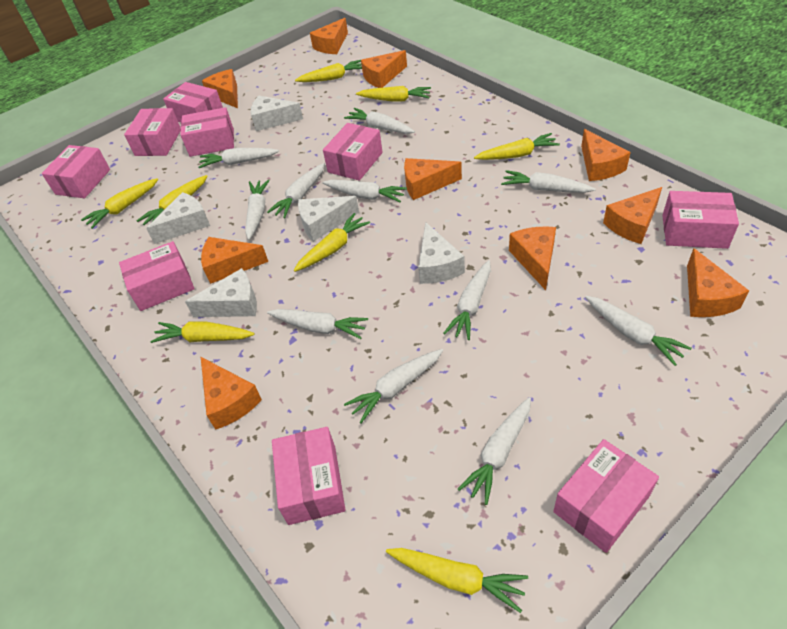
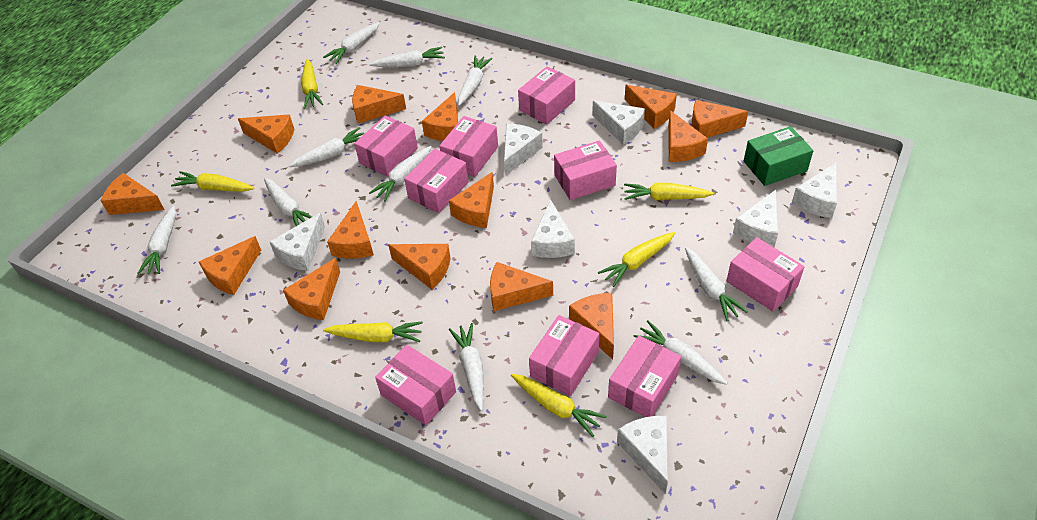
green box: none = 0 -> [744,126,813,186] = 1
orange cheese: [200,356,262,430] [201,237,268,284] [202,69,238,108] [310,18,348,54] [361,50,407,88] [404,158,462,200] [509,226,556,290] [581,129,631,181] [603,187,662,244] [687,248,749,317] = 10 -> [101,173,165,215] [199,236,261,295] [238,115,294,154] [283,258,340,320] [327,201,374,259] [352,85,406,123] [388,244,451,289] [422,92,458,141] [449,172,494,228] [490,262,553,311] [569,293,614,360] [625,85,677,129] [668,110,708,162] [692,100,748,138] = 14
white carrot: [199,148,279,168] [245,179,270,240] [267,163,325,218] [267,309,368,339] [322,180,407,202] [344,108,415,134] [344,349,443,423] [443,260,491,340] [458,397,531,505] [501,170,596,193] [585,296,691,366] = 11 -> [137,206,176,274] [264,178,312,226] [289,127,364,167] [323,22,380,64] [369,47,445,67] [369,146,432,202] [449,323,484,411] [458,55,493,106] [633,320,727,385] [685,247,748,321] = 10
white cheese: [146,192,210,244] [185,268,257,317] [251,96,303,131] [298,196,359,242] [418,222,465,284] = 5 -> [270,213,325,271] [504,124,543,176] [531,199,575,258] [592,101,645,145] [617,416,668,494] [733,190,778,247] [792,163,837,218] = 7
yellow carrot: [81,178,158,229] [136,175,208,225] [151,321,254,343] [294,213,370,272] [295,60,362,82] [356,86,431,102] [386,548,528,613] [474,133,560,160] = 8 -> [171,171,254,192] [301,59,323,109] [323,321,423,342] [511,374,607,437] [598,232,675,287] [624,183,714,200] = 6

